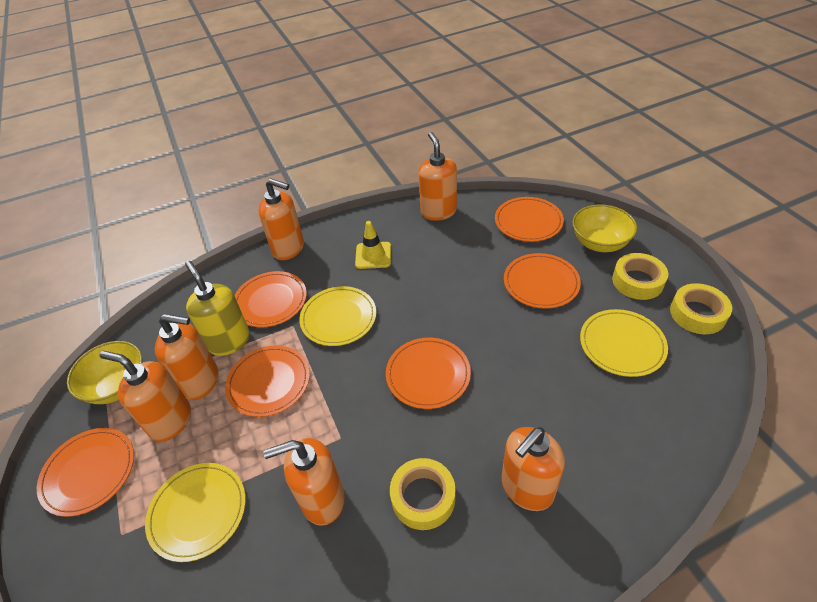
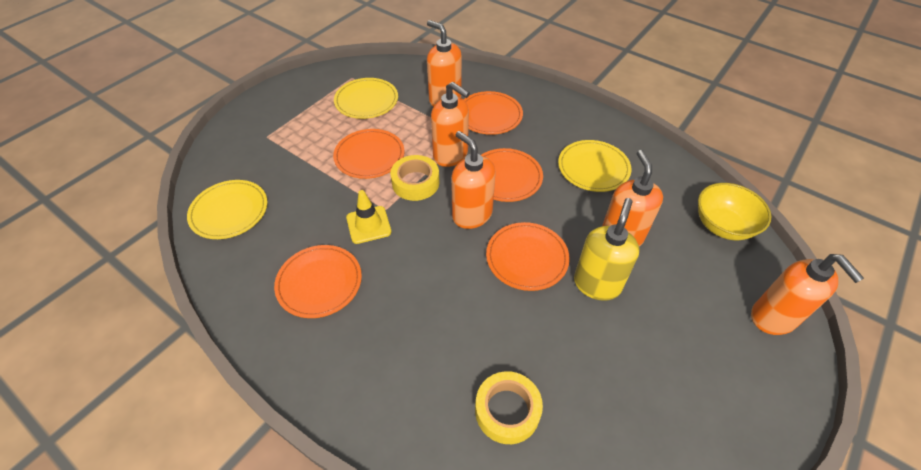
orange plate: [37,428,134,517] [225,345,310,417] [234,271,307,327] [386,338,471,409] [495,197,564,242] [504,253,581,309] = 6 -> [274,245,362,318] [333,129,404,179] [464,91,523,135] [481,148,543,202] [486,222,570,291] = 5
orange soap dispenser: [99,351,191,442] [155,314,218,400] [258,178,304,260] [263,438,345,526] [418,132,457,221] [501,427,565,511] = 6 -> [427,20,462,107] [431,82,470,167] [451,131,496,229] [602,150,663,246] [751,254,864,335] = 5
yellow bowl: [67,341,143,404] [572,204,637,252] = 2 -> [698,183,771,240] = 1
yellow tape: [390,458,456,530] [612,253,668,300] [670,283,732,334] = 3 -> [390,155,439,201] [475,371,543,444] = 2

